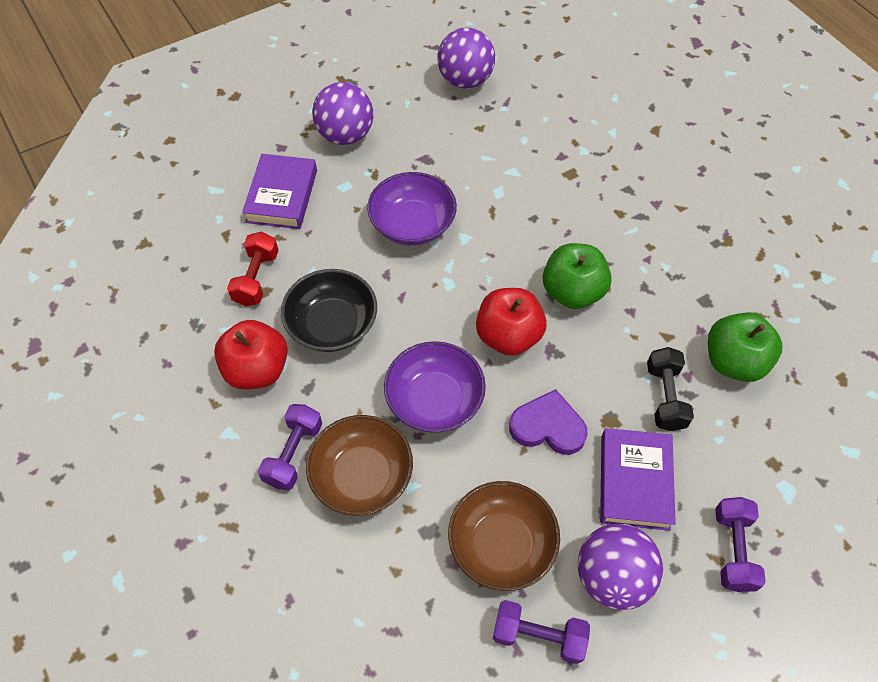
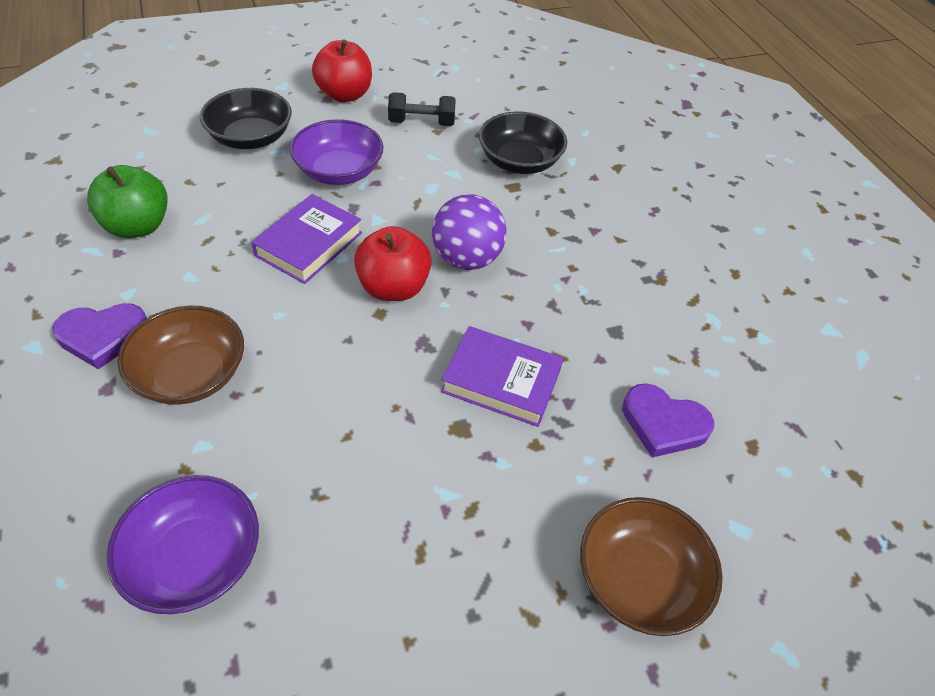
black bowl: [281,269,377,352] = 1 -> [200,88,292,149] [479,111,567,174] = 2
green apple: [543,243,612,309] [708,312,782,382] = 2 -> [87,165,168,238] = 1
purple ball: [312,82,373,145] [437,28,495,89] [578,523,663,610] = 3 -> [432,194,506,270] = 1
purple dumbbell: [258,404,322,490] [493,600,590,664] [715,497,766,592] = 3 -> none = 0
purple heart: [509,389,588,455] = 1 -> [52,303,147,369] [622,384,714,458] = 2
red dumbbell: [227,232,279,306] = 1 -> none = 0

